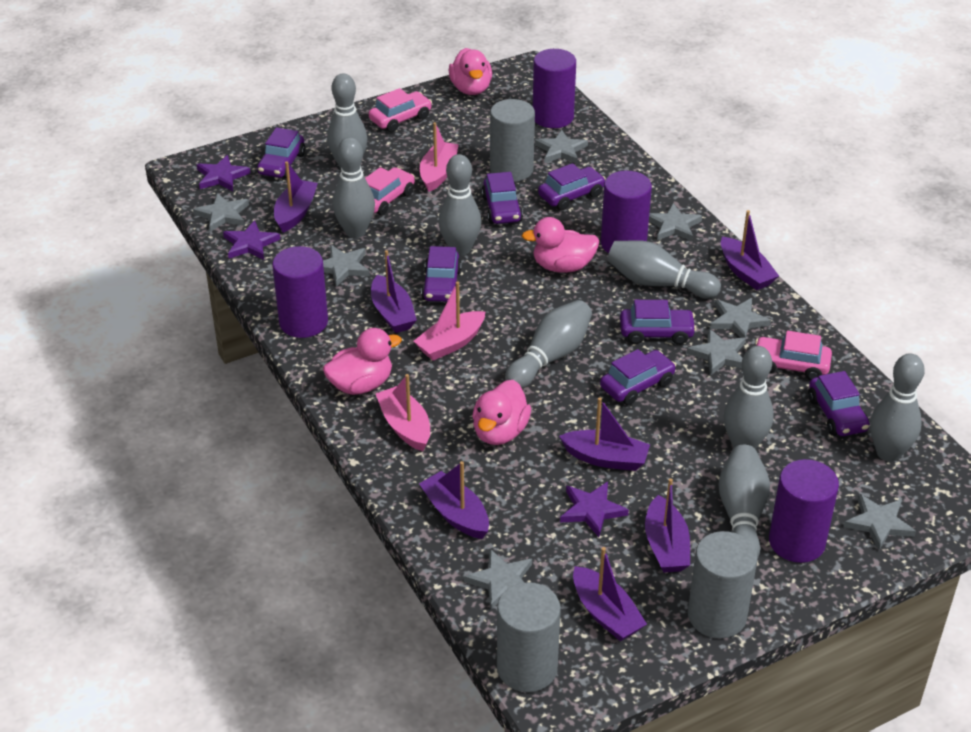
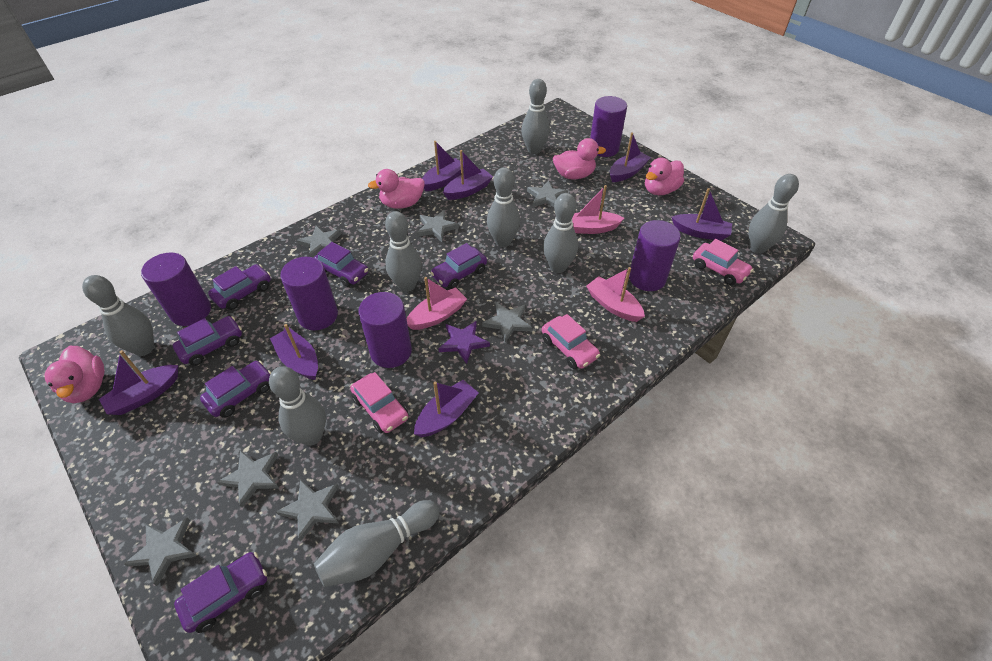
grey cylinder: [490,99,535,182] [497,582,561,692] [688,531,758,638] = 3 -> none = 0
grey star: [193,193,249,232] [323,245,370,287] [464,549,532,609] [535,129,588,164] [649,203,702,241] [686,329,746,376] [710,298,771,338] [844,494,916,551] = 8 -> [124,518,196,586] [217,450,279,508] [276,479,339,542] [297,226,342,257] [417,210,459,242] [482,302,532,342] [527,180,568,207] = 7
purple car: [257,127,305,178] [421,246,462,302] [481,172,523,224] [538,163,606,210] [600,349,676,405] [620,300,697,345] [808,371,870,436] = 7 -> [173,316,242,366] [174,552,267,633] [200,361,271,418] [208,264,271,310] [314,242,368,287] [430,243,487,289] = 6
purple cylinder: [272,246,328,338] [533,49,576,128] [601,170,652,253] [769,459,839,563] = 4 -> [141,253,211,326] [280,257,338,330] [358,292,412,368] [590,96,627,157] [629,220,681,291] = 5
purple star: [197,155,250,191] [223,220,280,260] [560,482,629,537] = 3 -> [438,321,490,364] = 1

